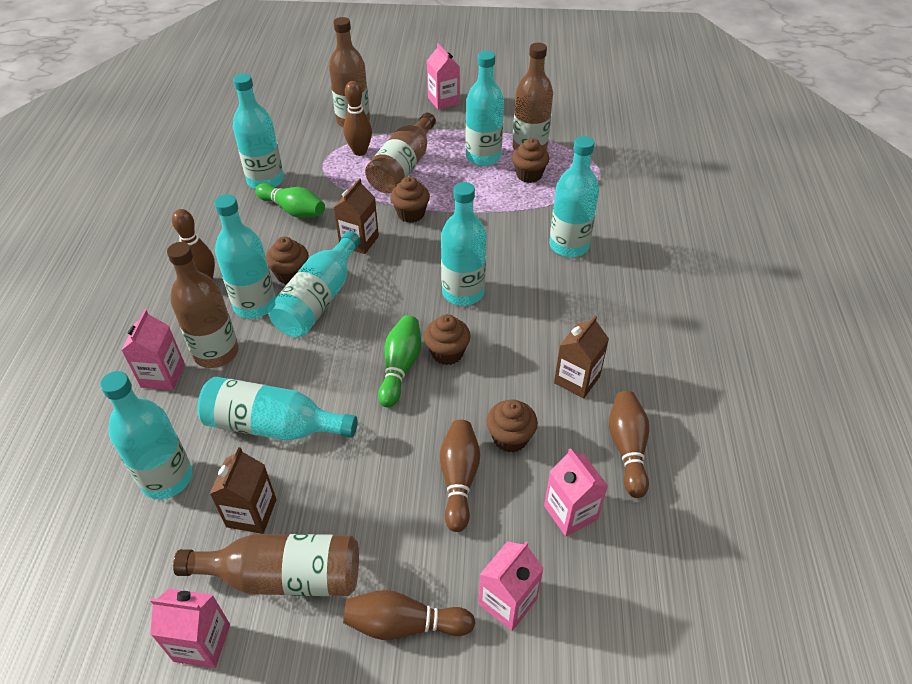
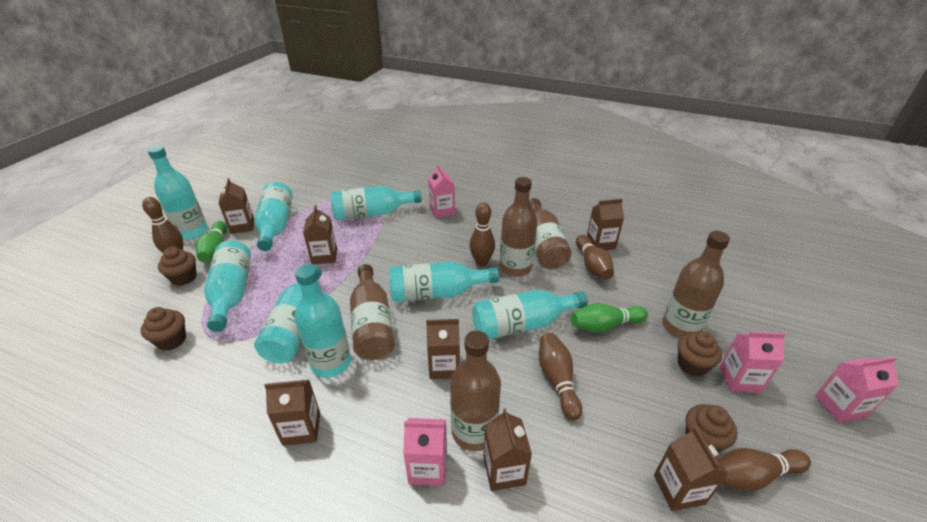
brown carton: [210,447,277,534] [333,178,379,254] [554,316,609,398] = 3 -> [219,178,254,234] [264,380,320,446] [303,205,337,264] [426,319,460,379] [484,408,532,491] [587,199,624,250] [654,427,729,511] = 7
brown cupcake: [266,237,309,285] [390,176,430,223] [424,314,471,365] [486,399,538,453] [512,138,549,183] = 5 -> [141,307,186,351] [158,247,197,286] [678,331,722,377] [685,404,737,452] = 4
pink carton: [121,309,185,390] [150,589,230,668] [427,43,460,110] [478,541,544,631] [544,448,608,536] = 5 -> [403,418,447,486] [428,164,455,218] [720,332,786,393] [815,357,899,423] = 4

